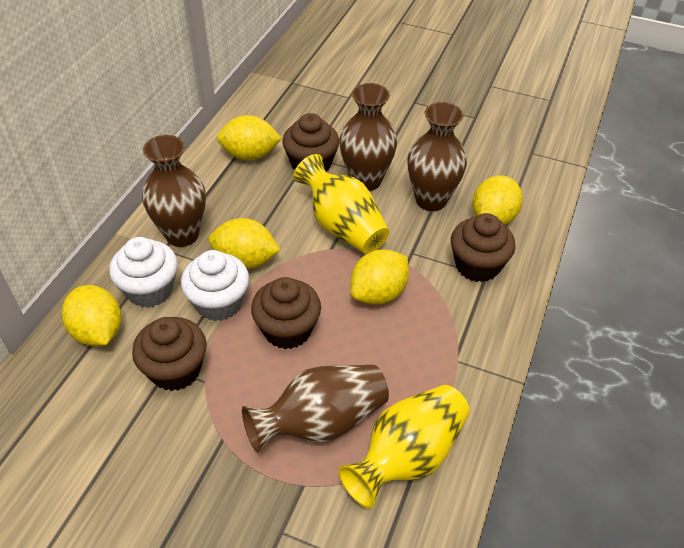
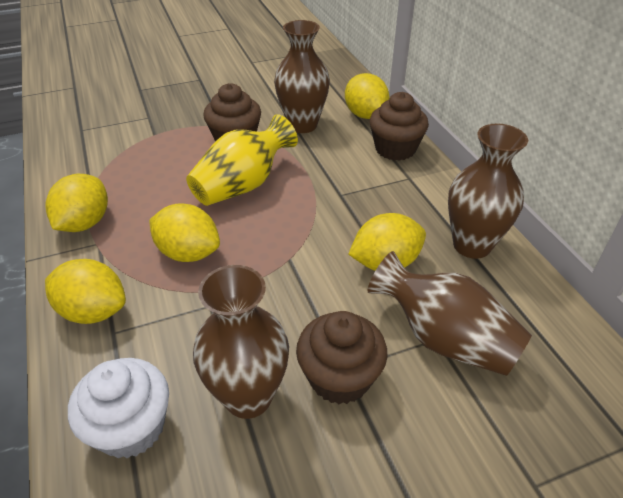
brown cupcake: [132,317,207,391] [251,277,321,349] [282,113,339,171] [451,213,516,282] = 4 -> [203,83,261,141] [296,311,387,404] [370,92,429,161] = 3
white cupcake: [109,237,178,307] [181,250,249,321] = 2 -> [68,358,169,458] = 1
yellow vase: [293,154,389,254] [338,385,470,508] = 2 -> [186,114,298,206] = 1

